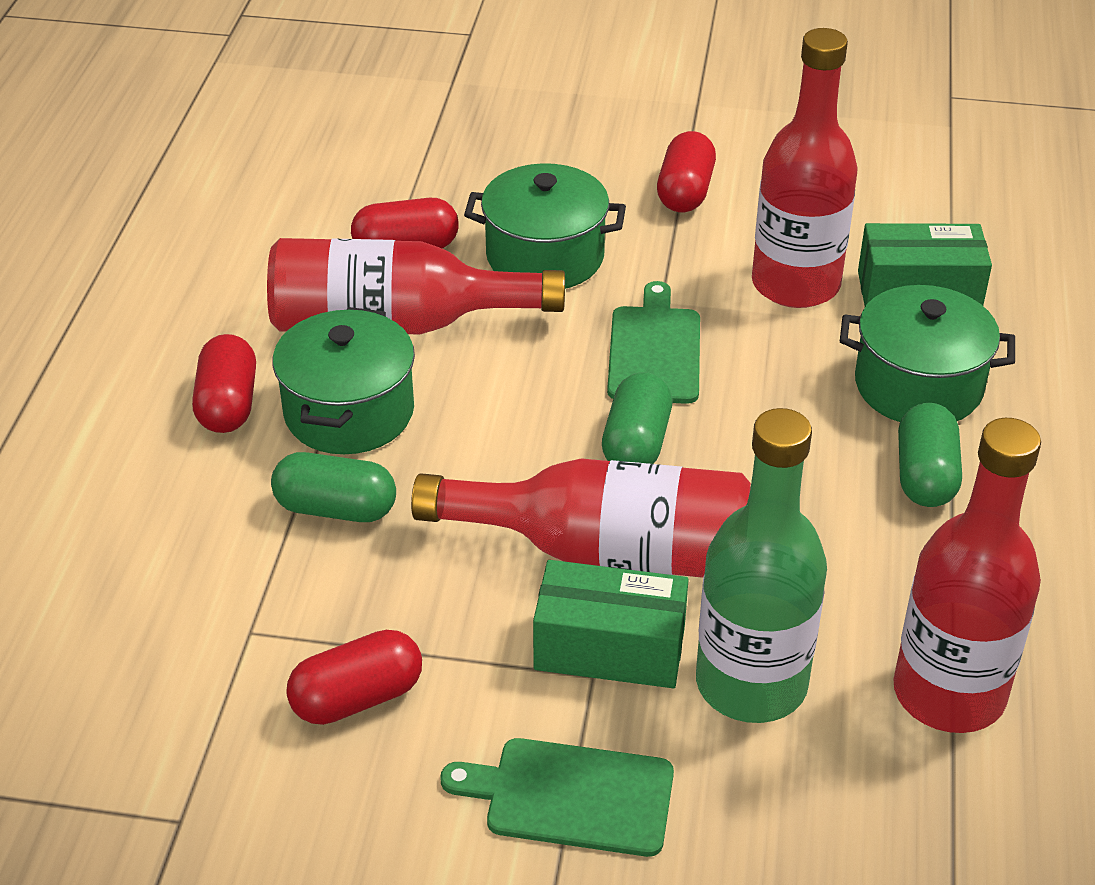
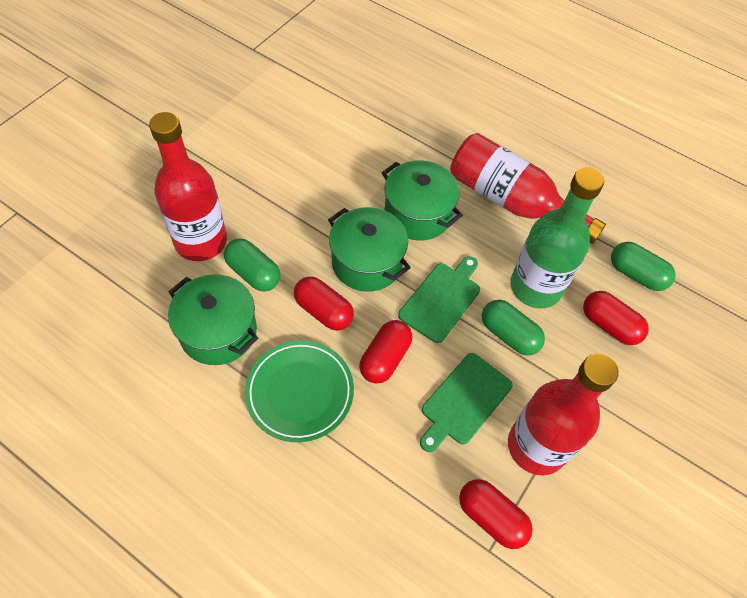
green box: [533,560,689,688] [858,223,992,306] = 2 -> none = 0
green plate: none = 0 -> [245,340,354,442] = 1
red bottle: [267,238,565,335] [411,458,751,578] [752,28,858,308] [893,418,1041,733] = 4 -> [149,112,227,261] [450,133,606,244] [508,353,619,476] = 3

